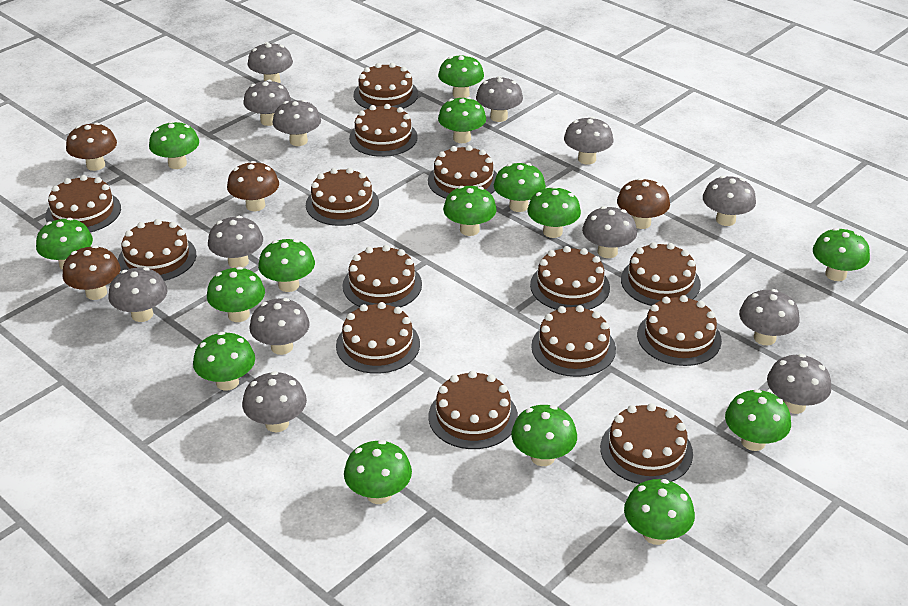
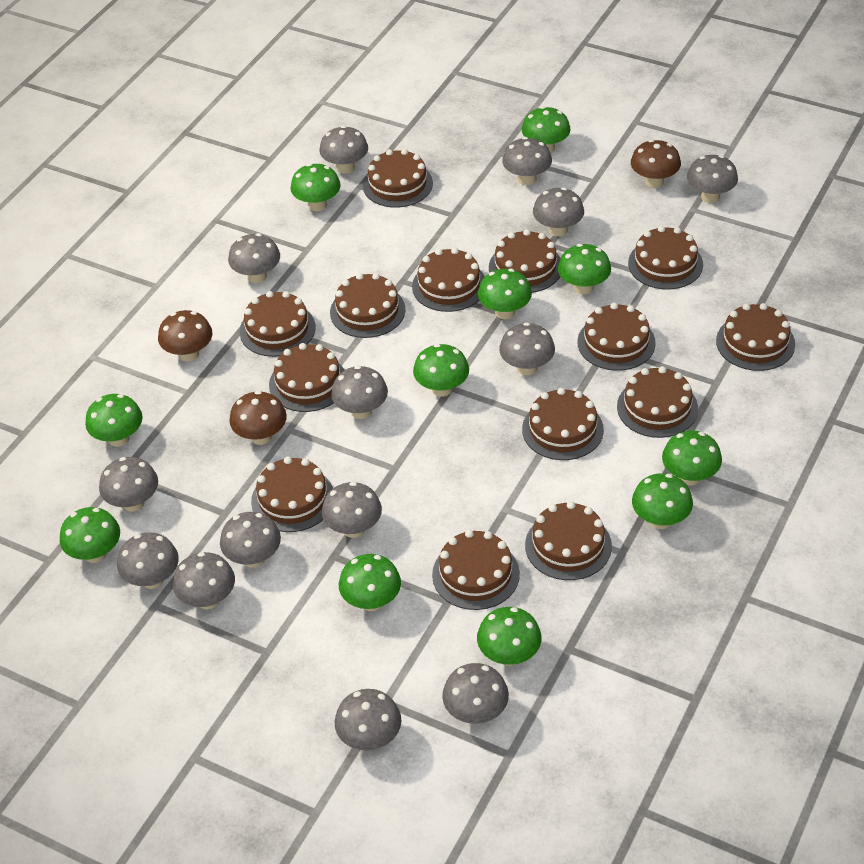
brown mushroom: [62,245,121,300] [66,123,117,171] [227,161,279,211] [617,178,670,229] = 4 -> [158,310,212,362] [229,391,287,445] [631,140,681,188] = 3
green mushroom: [36,218,93,270] [149,121,199,169] [193,332,255,391] [207,267,265,322] [258,239,315,292] [344,440,412,504] [438,55,484,98] [438,97,486,143] [443,186,497,236] [494,163,546,212] [511,405,577,466] [527,186,581,238] [624,479,695,545] [725,389,791,451] [813,228,870,281] = 15 -> [60,507,120,563] [85,394,143,447] [290,163,341,211] [339,554,401,611] [413,344,469,397] [477,607,542,666] [478,269,532,319] [522,106,570,153] [558,244,611,294] [632,473,693,529] [662,431,722,486] = 11
grey mushroom: [109,267,167,322] [208,216,263,268] [242,371,307,432] [243,80,291,126] [247,42,293,83] [249,298,310,355] [273,100,321,146] [476,76,523,122] [564,117,614,165] [582,206,637,258] [703,176,756,226] [739,289,800,345] [767,354,831,414] = 13 -> [99,457,158,512] [117,532,179,589] [173,552,235,609] [220,512,281,568] [228,233,280,283] [319,126,368,174] [322,482,382,538] [331,366,388,419] [335,689,401,750] [442,663,509,724] [499,322,555,375] [502,137,552,185] [533,187,584,237] [687,155,738,203] = 14

